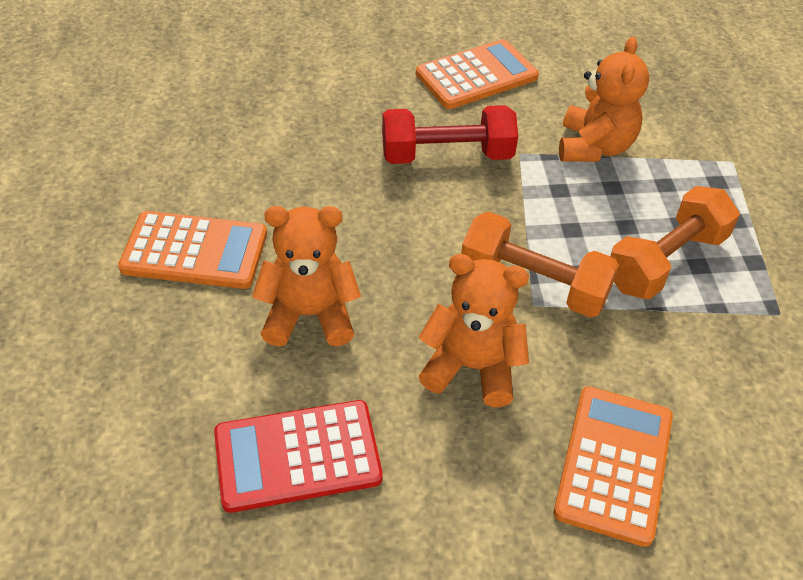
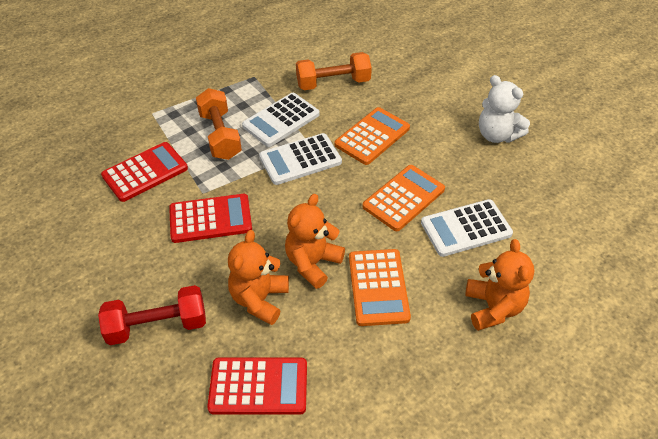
red calculator: [214,400,383,513] = 1 -> [101,142,188,202] [169,194,252,243] [207,357,307,415] = 3
white calculator: none = 0 -> [242,93,320,147] [259,133,342,185] [421,199,513,257] = 3
white teddy bear: none = 0 -> [479,75,530,143] = 1

